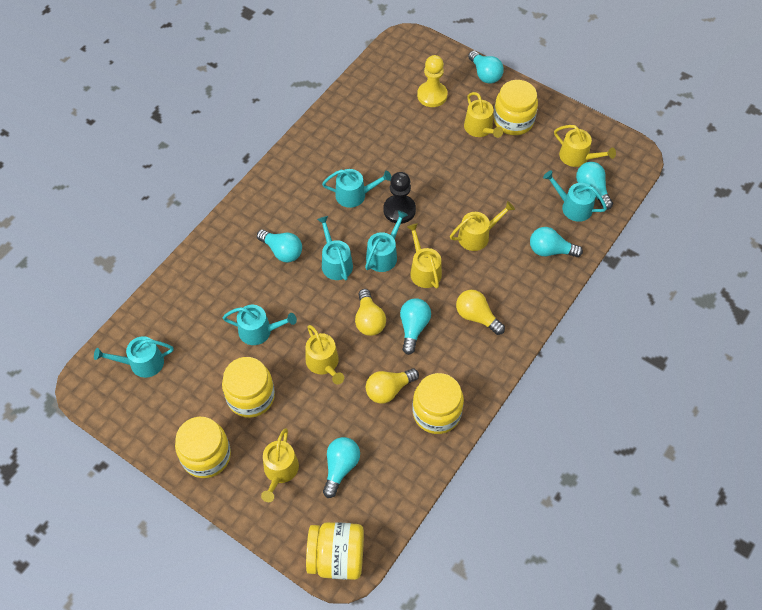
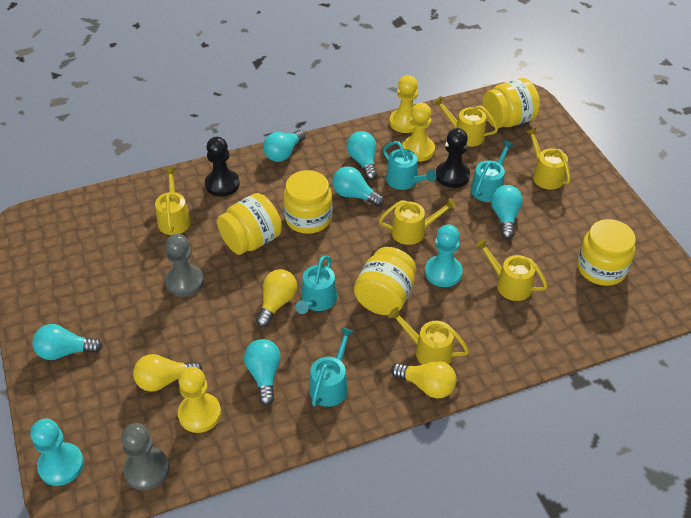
black pawn: [383,172,416,224] = 1 -> [205,137,240,197] [436,128,470,188] = 2
grey pawn: none = 0 -> [121,423,169,491] [165,234,204,297] = 2
turquoise pawn: none = 0 -> [30,419,84,486] [425,224,463,287] = 2
turquoise watering can: [94,336,173,378] [223,305,297,345] [317,216,353,281] [322,169,392,208] [365,210,408,272] [543,170,607,222] = 6 -> [295,255,337,314] [309,327,354,407] [383,141,436,190] [471,140,514,202] = 4
yellow pawn: [417,55,448,107] = 1 -> [178,367,221,433] [389,75,418,133] [402,103,435,162] = 3

